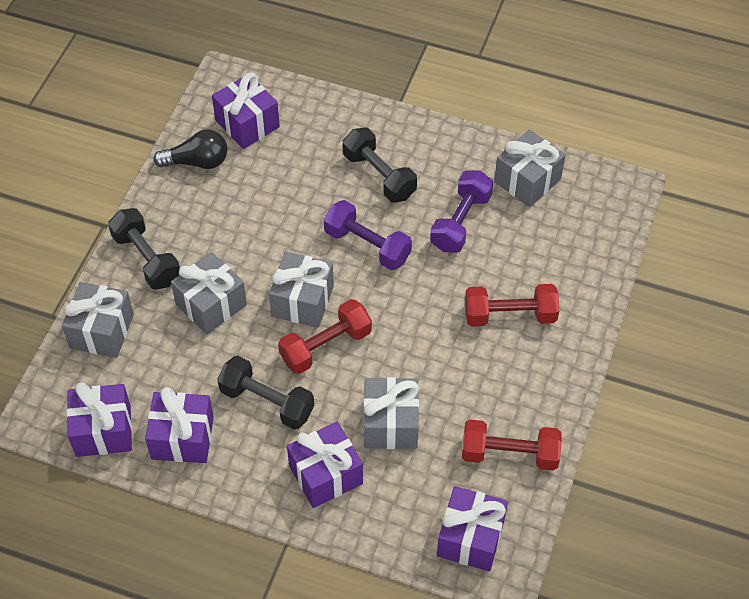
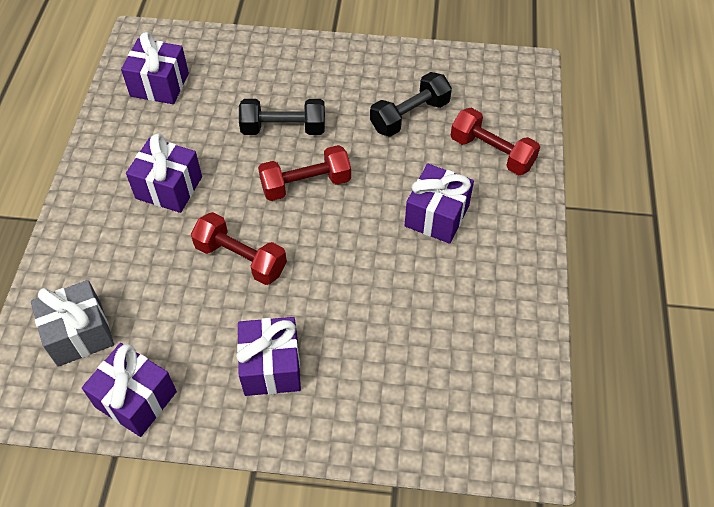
black dumbbell: [108,208,180,289] [217,356,314,430] [343,128,417,203] = 3 -> [239,99,325,135] [370,72,452,137] = 2
black light bulb: [153,129,227,169] = 1 -> none = 0
grey gift: [62,282,134,358] [171,252,247,335] [269,252,334,328] [364,377,419,449] [494,130,565,207] = 5 -> [31,280,114,367] = 1
purple dumbbell: [324,200,412,270] [430,170,493,253] = 2 -> none = 0

